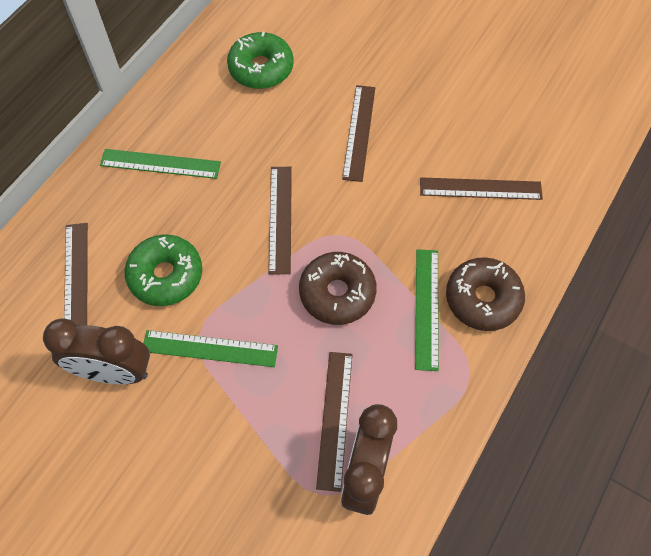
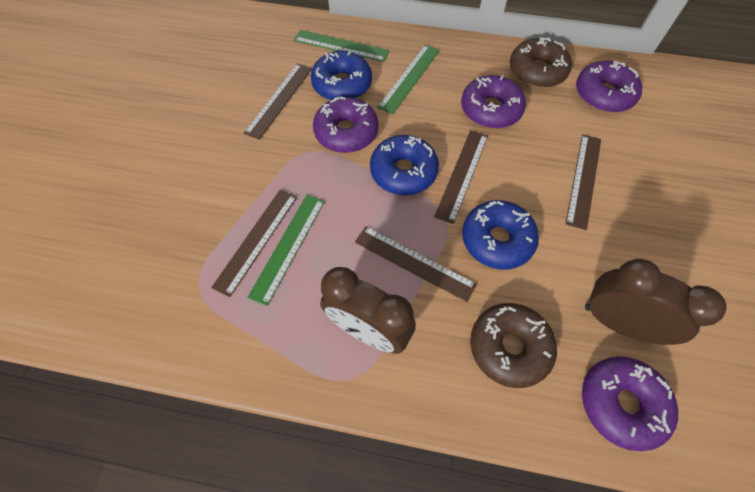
blue donut: none = 0 -> [311,51,372,100] [370,135,439,195] [462,200,539,270] = 3
green donut: [124,234,202,306] [227,32,294,89] = 2 -> none = 0
purple donut: none = 0 -> [313,97,378,153] [461,75,526,129] [576,61,642,113] [582,356,678,451] = 4

